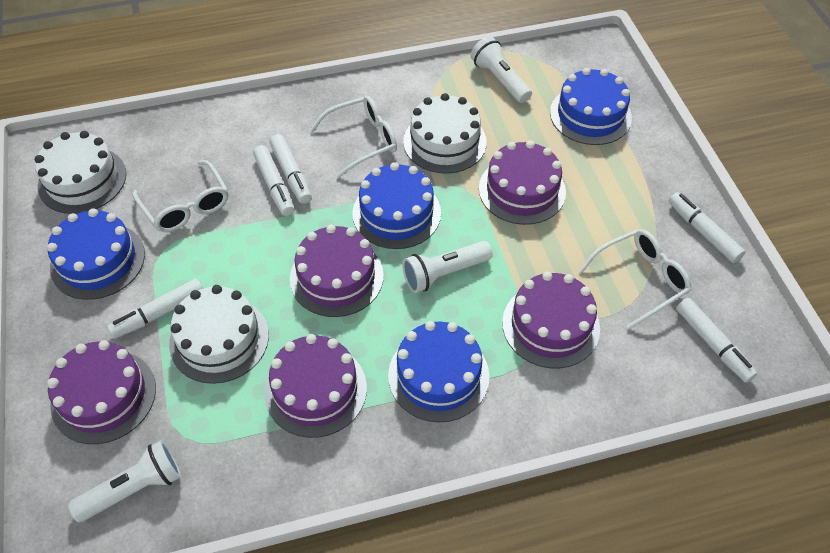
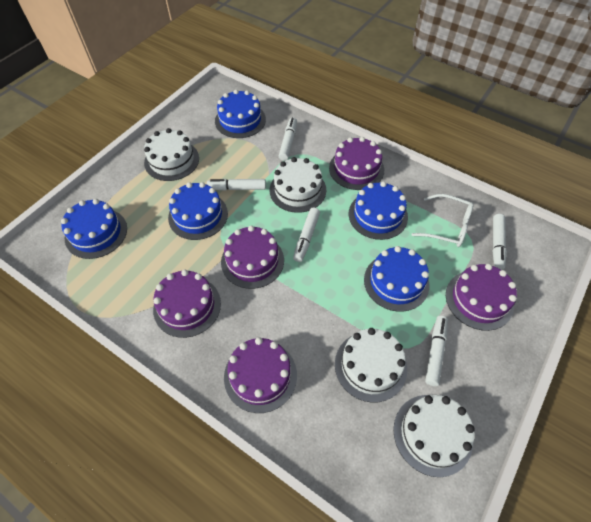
blue cake: [47,208,145,300] [352,162,441,249] [388,321,489,422] [550,68,632,145] = 4 -> [61,199,127,259] [168,182,228,240] [215,90,266,138] [349,181,408,240] [364,246,430,312] = 5
white cake: [35,131,126,214] [169,285,269,384] [403,93,487,174] = 3 -> [144,128,199,181] [269,157,326,213] [335,328,407,402] [393,395,475,477] = 4
white flashlight: [68,440,181,522] [402,241,493,293] [471,36,532,103] = 3 -> none = 0
white glasses: [133,160,228,232] [310,96,397,178] [579,229,692,330] = 3 -> [411,194,474,247] = 1

